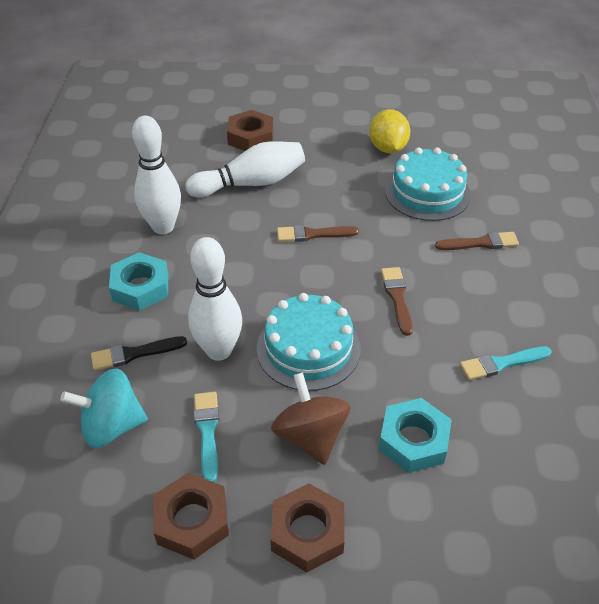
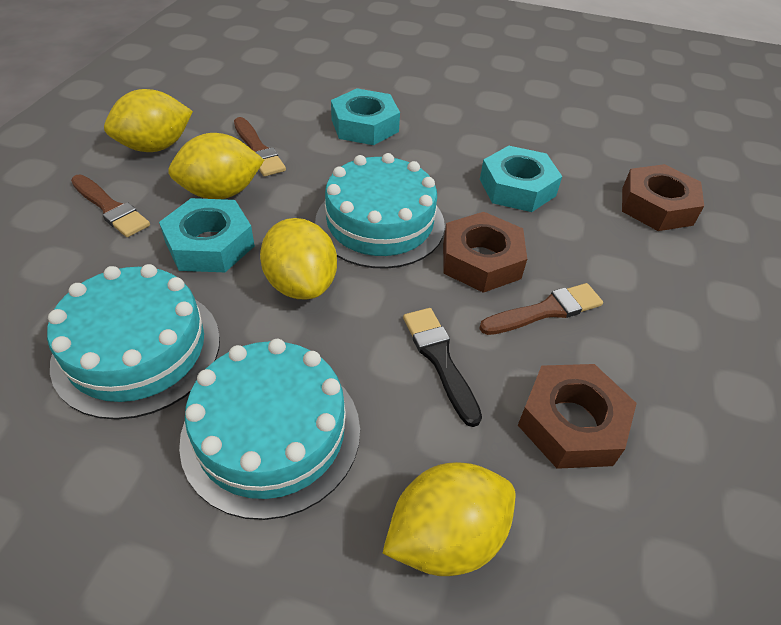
brown spinning top: [271,373,350,465] = 1 -> none = 0
turquoise brush: [194,392,219,482] [460,346,552,380] = 2 -> none = 0
turquoise cake: [257,293,361,391] [385,147,471,221] = 2 -> [47,264,220,420] [179,339,360,520] [315,153,445,269] = 3
turquoise nut: [109,252,168,311] [379,398,452,473] = 2 -> [159,198,255,272] [331,88,400,145] [480,146,562,212] = 3
turquoise spinning top: [60,368,148,448] = 1 -> none = 0
white bowling pin: [132,116,181,234] [186,141,305,197] [188,237,242,361] = 3 -> none = 0
yellow lemon: [369,109,410,153] = 1 -> [104,89,193,152] [168,133,264,199] [260,218,337,299] [382,462,515,576] = 4

